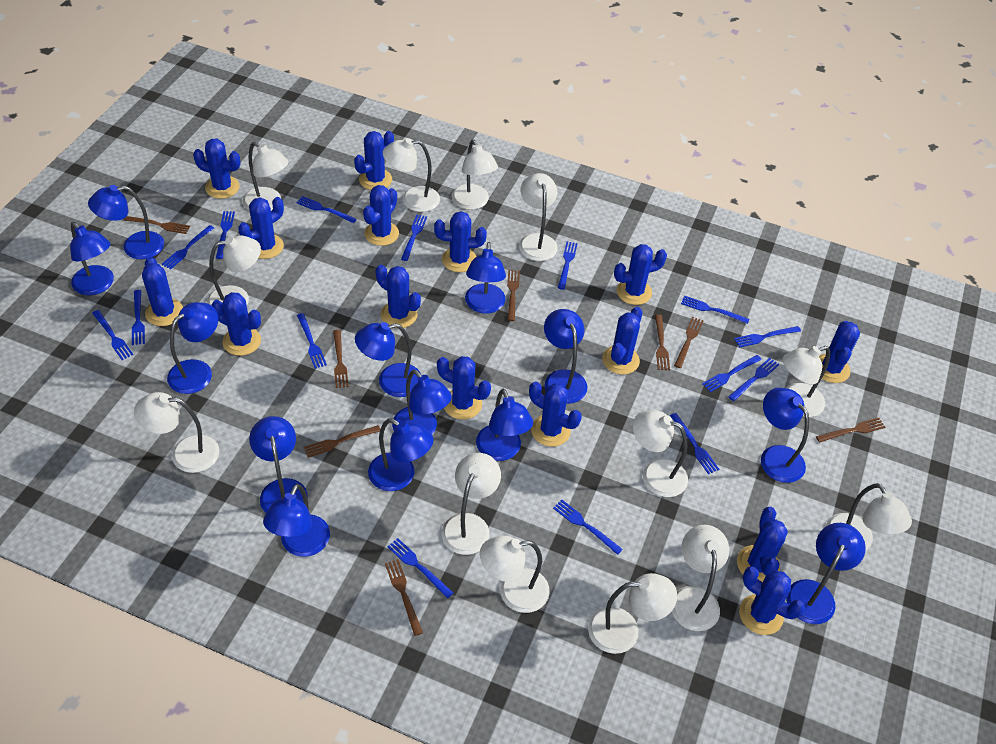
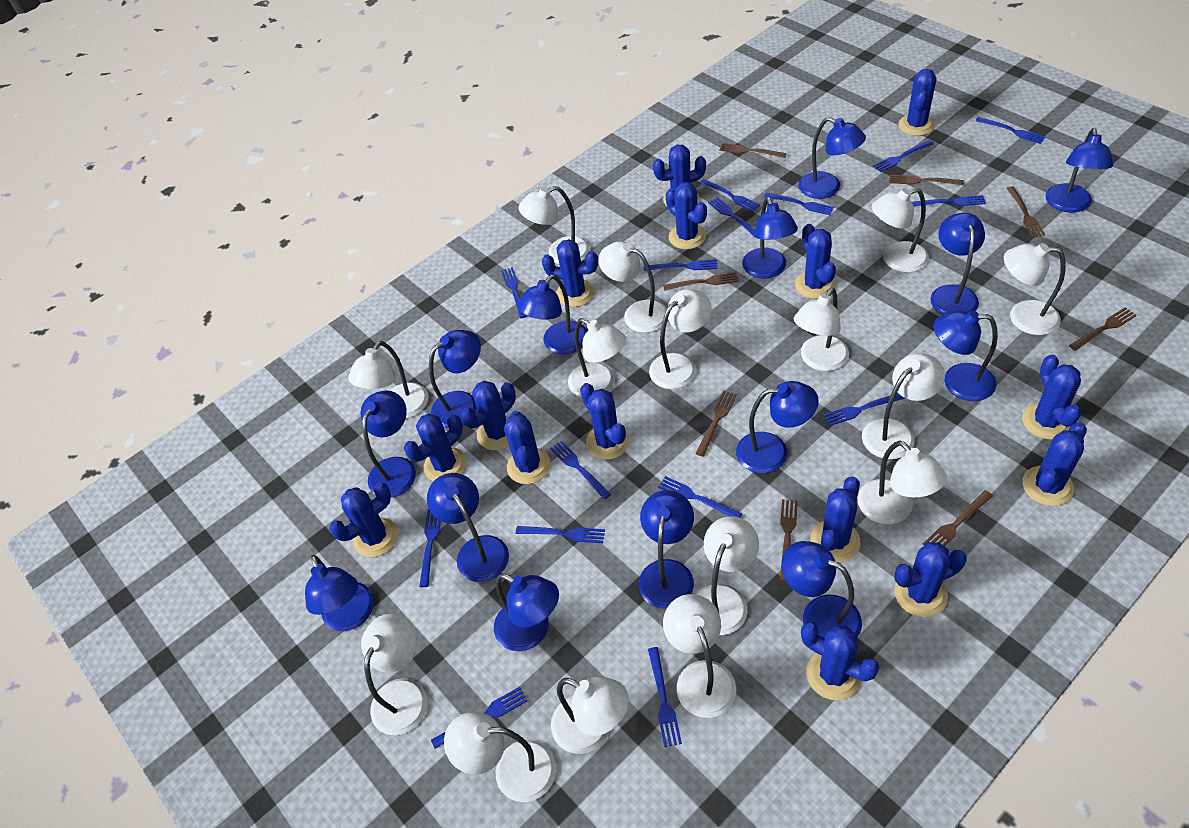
blue lamp: [70,222,114,295] [88,185,164,259] [167,302,218,394] [249,416,308,513] [263,484,330,557] [355,322,421,397] [368,418,433,491] [392,370,452,435] [465,242,506,314] [476,389,533,461] [544,309,587,404] [761,388,809,483] [786,523,866,624] = 13 -> [305,555,374,631] [361,390,416,498] [427,473,509,582] [429,330,481,428] [494,573,559,651] [517,275,587,355] [639,490,694,609] [736,381,819,473] [742,197,798,278] [781,541,862,638] [799,117,866,199] [930,213,985,315] [934,311,998,401] [1045,128,1113,213] = 14
white lamp: [134,392,219,473] [207,236,261,305] [243,142,289,211] [383,138,440,212] [442,453,501,555] [452,140,498,210] [480,536,550,613] [519,173,558,261] [588,573,677,654] [633,410,688,497] [672,525,729,631] [782,346,830,417] [826,483,912,551] = 13 -> [348,341,428,419] [361,614,427,735] [444,712,556,802] [519,186,590,264] [551,676,629,754] [568,318,626,398] [598,241,667,333] [649,289,712,389] [663,594,736,718] [696,516,759,635] [794,288,849,371] [857,441,947,524] [862,353,945,459] [872,188,929,272] [1004,243,1066,335] = 15

